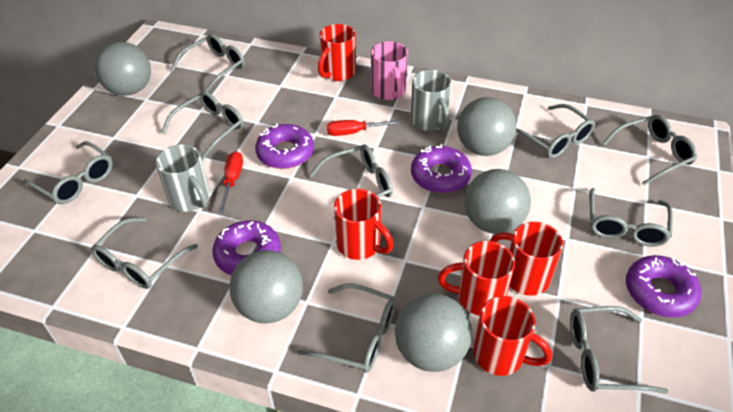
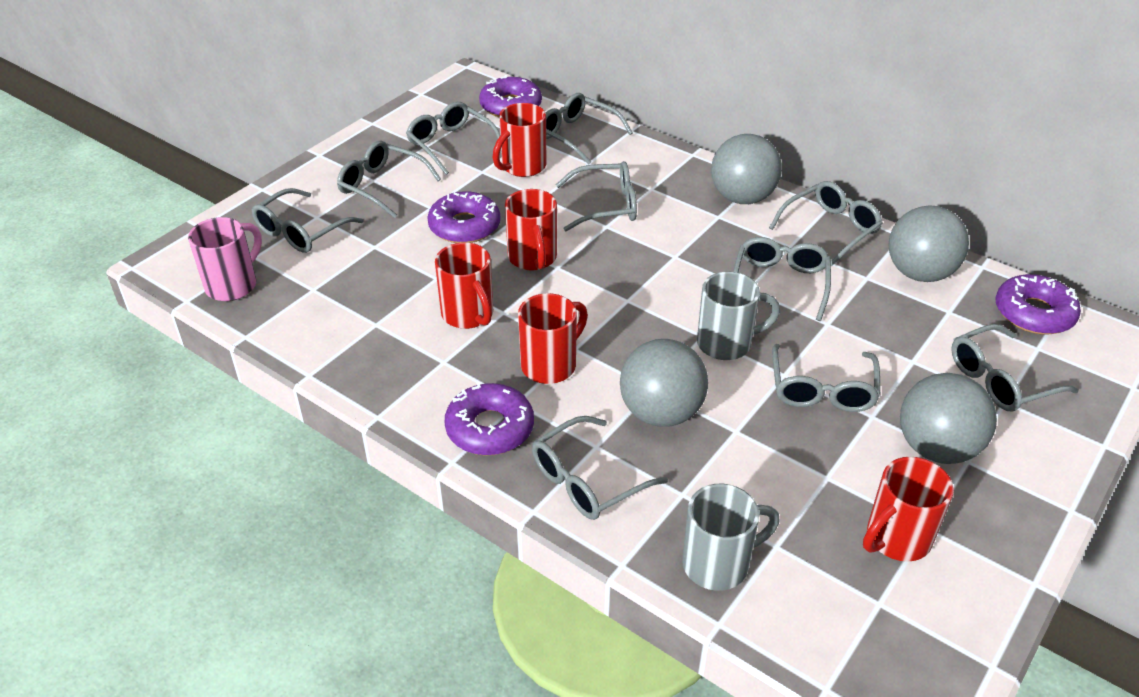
grey ball: [95,42,151,96] [229,250,303,323] [395,293,472,372] [457,97,517,156] [465,169,531,234] = 5 -> [620,339,708,427] [711,134,782,204] [888,205,969,282] [900,373,997,464] = 4
red screwdriver: [218,151,243,213] [327,120,402,136] = 2 -> none = 0

